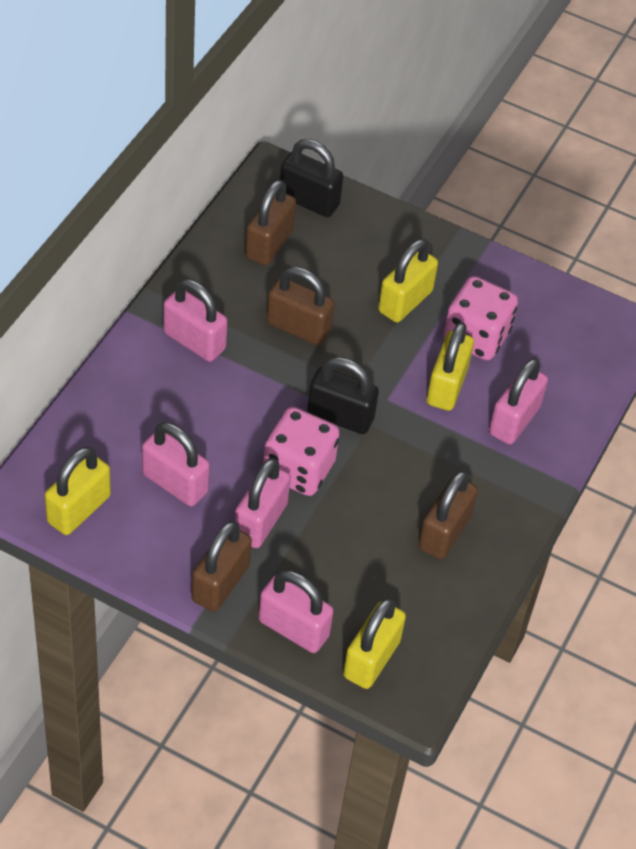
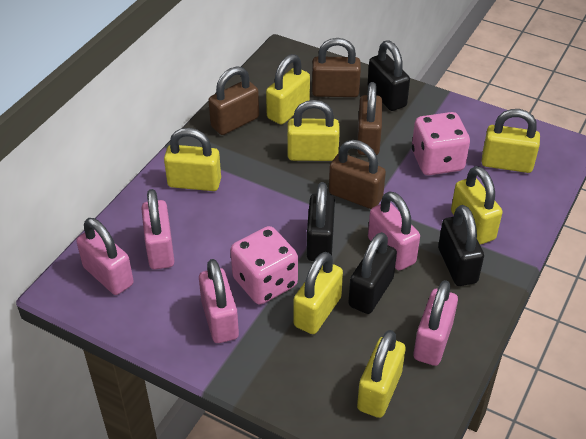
black padlock: [280,139,343,217] [307,357,379,434] = 2 -> [306,182,335,261] [348,232,397,314] [367,40,410,111] [438,205,484,286] = 4
yellow padlock: [45,447,111,535] [343,598,406,689] [378,239,438,322] [427,322,474,411] = 4 -> [164,128,221,191] [266,54,310,125] [287,100,340,161] [293,252,343,334] [357,330,406,418] [451,166,503,245] [482,109,540,173] = 7

